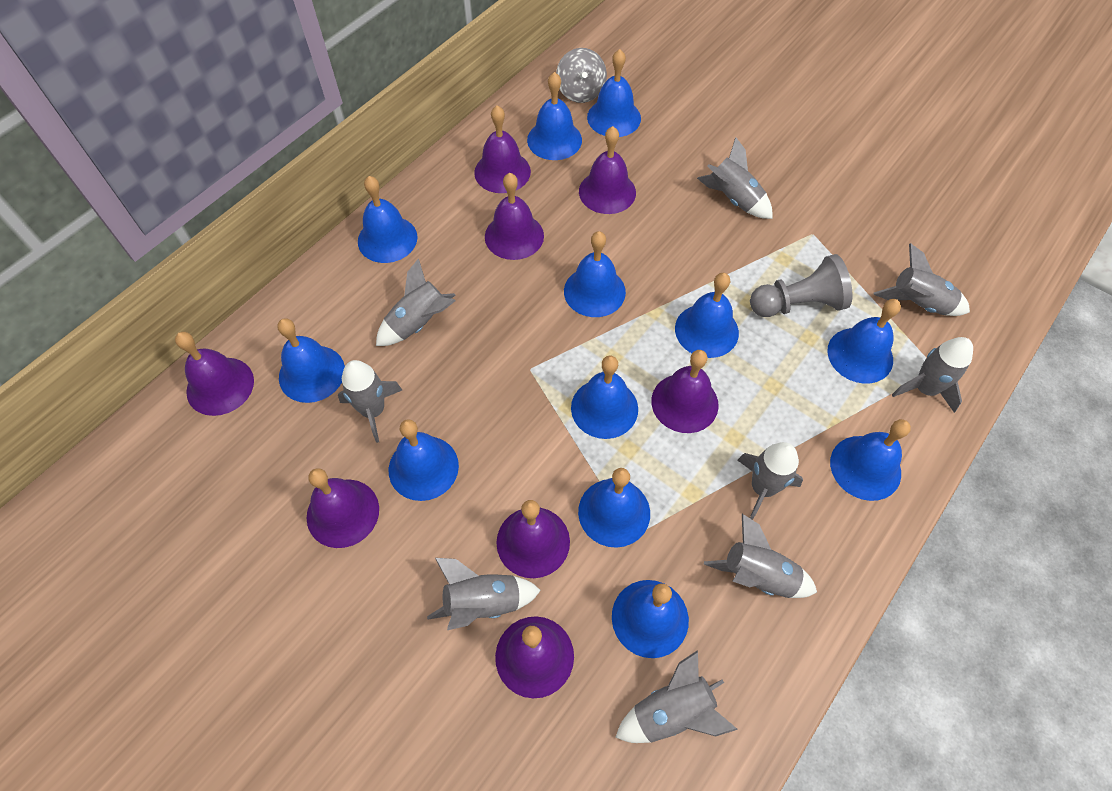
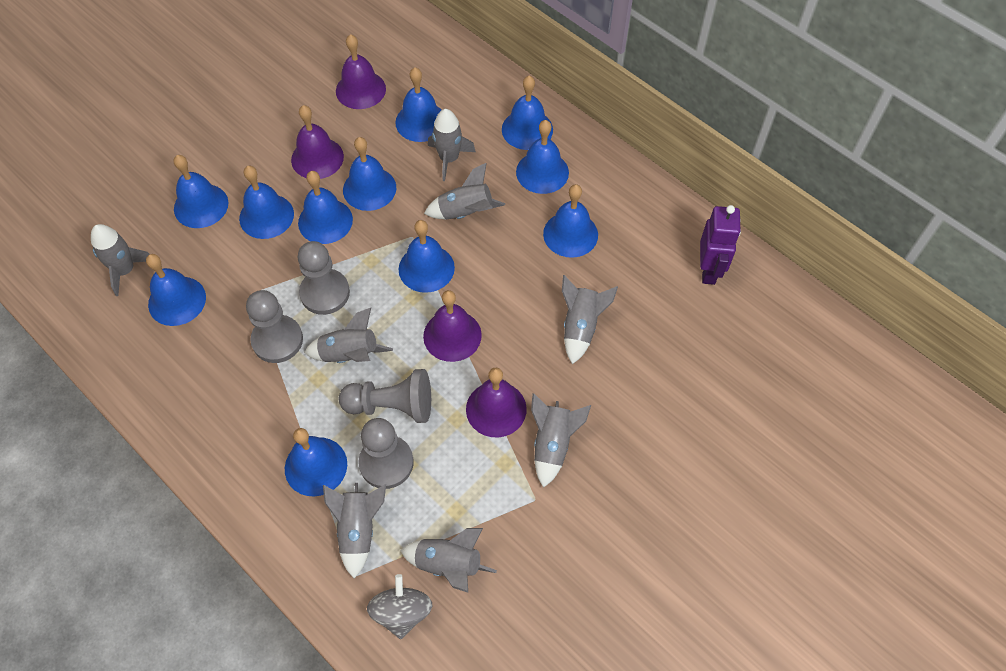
blue bell: [278,319,345,403] [358,176,417,263] [389,419,459,501] [527,72,582,160] [564,231,626,317] [571,355,638,439] [578,468,650,548] [587,49,641,137] [612,580,689,658] [675,273,739,358] [827,299,901,384] [830,419,911,501] = 12 -> [146,254,206,326] [173,155,228,228] [239,166,294,239] [285,428,347,496] [298,171,353,244] [343,137,396,211] [395,68,441,142] [399,220,455,293] [502,76,553,150] [516,120,569,194] [543,184,598,258] = 11
grey pawn: [750,254,852,317] = 1 -> [246,290,303,363] [298,241,350,315] [339,369,431,423] [359,418,414,489] = 4
grey rocket: [338,360,402,443] [376,258,455,346] [427,558,541,630] [615,650,738,743] [697,137,773,219] [704,514,817,598] [737,442,803,520] [873,243,970,316] [892,337,973,413] = 9 -> [91,224,150,296] [304,308,393,363] [323,483,386,578] [400,528,497,592] [424,163,505,220] [428,109,476,181] [531,393,591,488] [562,275,618,364] = 8
purple bell: [175,332,254,416] [306,468,379,548] [474,105,531,193] [485,173,544,260] [495,616,574,698] [496,500,570,578] [579,126,636,214] [651,350,719,433] = 8 -> [291,105,344,179] [336,34,386,109] [423,290,482,362] [466,368,527,437] = 4
purple robot: none = 0 -> [700,205,741,285] = 1

